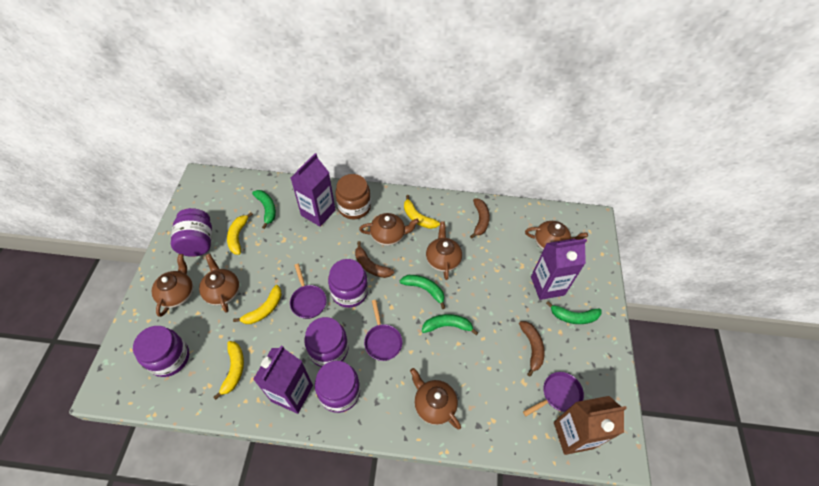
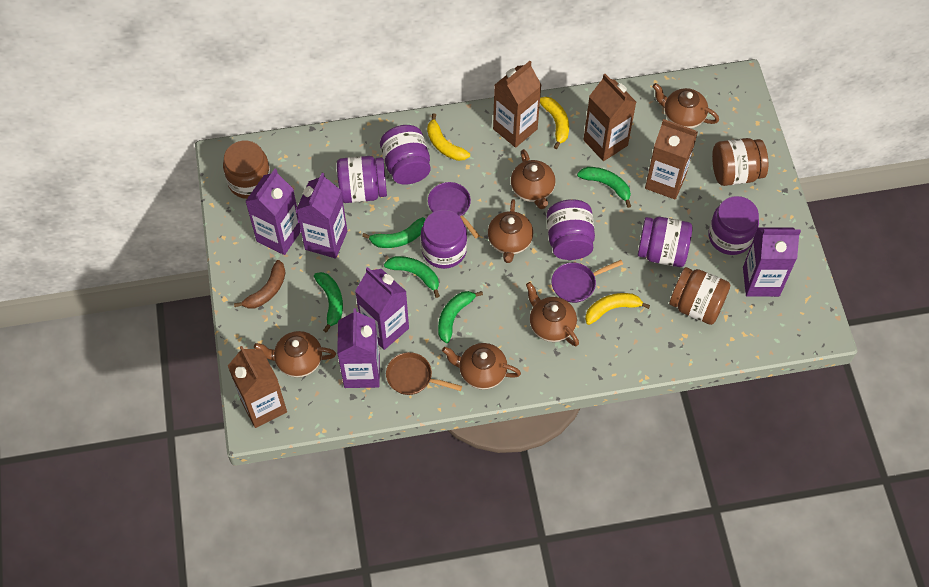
brown banana: [355,241,394,278] [470,198,490,239] [519,321,545,377] = 3 -> [234,260,285,309] = 1
brown carton: [554,396,627,455] = 1 -> [228,346,287,428] [493,61,541,148] [583,74,636,161] [645,119,698,200] = 4
brown jar: [335,174,371,219] = 1 -> [223,141,271,199] [669,267,730,325] [712,138,768,186] = 3
brown pan: none = 0 -> [386,352,462,395] = 1
green banana: [252,190,276,229] [400,275,445,309] [422,314,478,335] [546,301,601,324] = 4 -> [314,272,343,333] [362,217,425,248] [384,256,440,298] [438,291,483,343] [577,167,631,208] = 5
purple carton: [253,345,313,414] [291,153,335,227] [531,239,587,300] = 3 -> [245,169,301,255] [296,173,347,258] [337,308,380,388] [355,267,409,350] [743,227,801,297] = 5
purple jar: [133,326,189,377] [171,208,212,257] [304,317,349,367] [315,361,360,413] [328,259,368,308] = 5 -> [337,156,387,203] [380,125,431,185] [421,210,467,269] [547,199,595,260] [638,217,692,267] [708,196,759,255] = 6
purple pan: [290,264,327,319] [364,300,402,361] [523,372,584,416] = 3 -> [428,182,480,239] [552,260,623,303] = 2
yellow banana: [213,341,244,400] [227,212,253,255] [233,285,282,324] [404,195,440,229] = 4 -> [427,113,470,161] [540,97,569,149] [585,293,650,325] = 3

